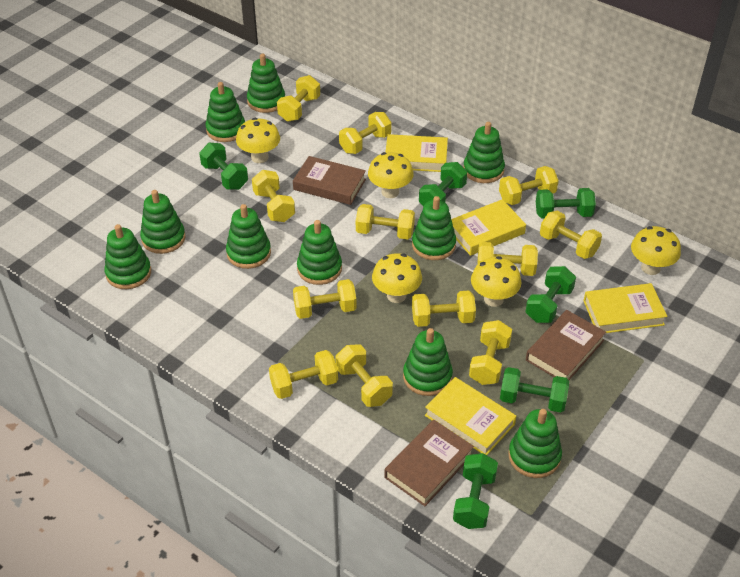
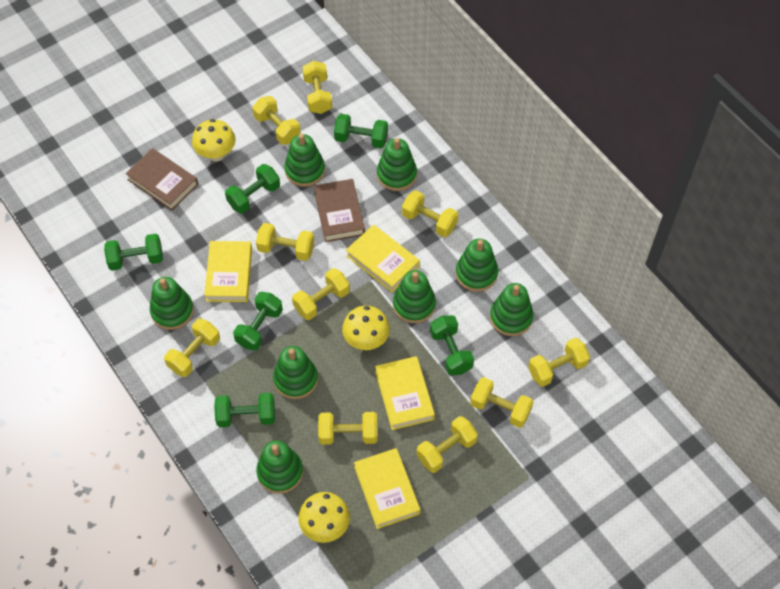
brown book: [293,156,366,205] [384,420,474,506] [526,310,606,380] = 3 -> [125,148,198,211] [314,179,365,242] = 2
green stacking toy: [104,224,151,289] [140,190,185,254] [206,82,245,142] [226,204,271,269] [247,54,285,113] [297,220,342,285] [403,328,453,396] [412,196,456,260] [463,122,505,183] [508,409,562,478] = 10 -> [150,277,194,330] [256,440,303,494] [273,346,318,399] [284,134,325,187] [377,138,417,191] [393,270,436,323] [456,239,498,292] [490,283,534,336] = 8
yellow dumbbell: [252,170,295,222] [269,350,338,399] [277,75,320,122] [293,279,356,319] [335,344,393,407] [339,112,392,154] [356,204,415,240] [412,290,476,327] [469,320,512,385] [477,242,538,276] [499,166,559,205] [540,211,602,259] = 12 -> [164,319,220,377] [253,96,301,145] [256,223,314,261] [292,268,350,320] [302,61,332,114] [318,412,377,445] [402,190,459,237] [417,416,478,473] [470,377,533,428] [528,338,590,387] = 10
yellow mushroom: [236,118,280,163] [368,152,413,198] [372,253,422,303] [471,256,521,307] [631,226,681,275] = 5 -> [192,119,235,162] [298,492,350,543] [342,306,390,350] = 3

